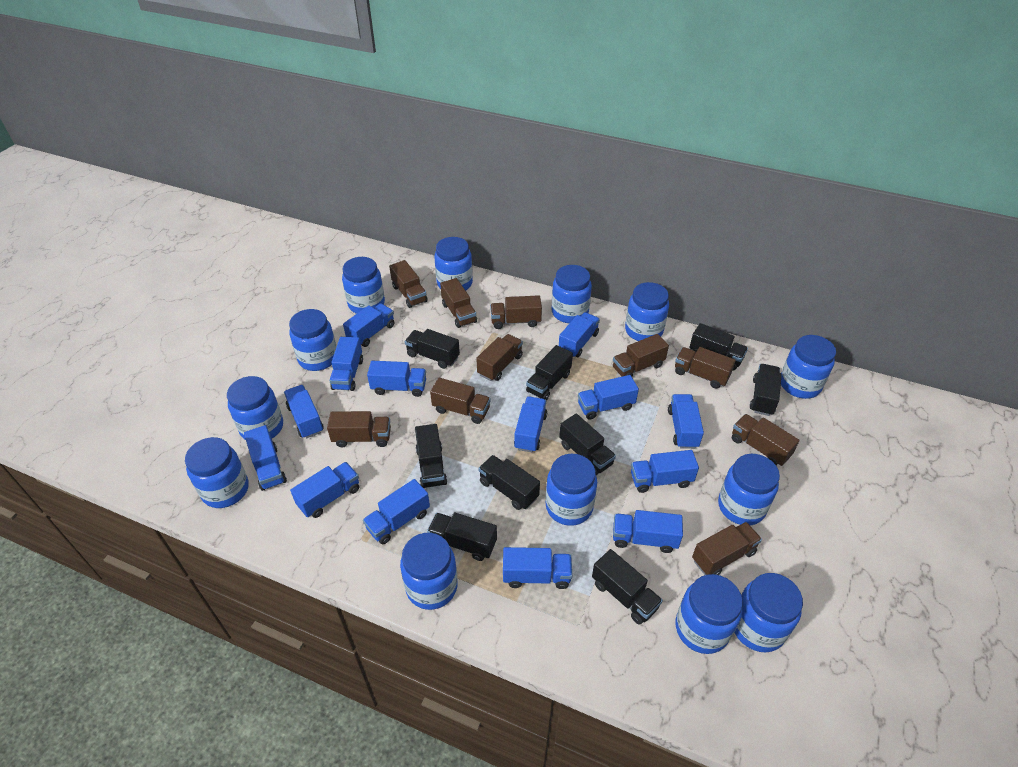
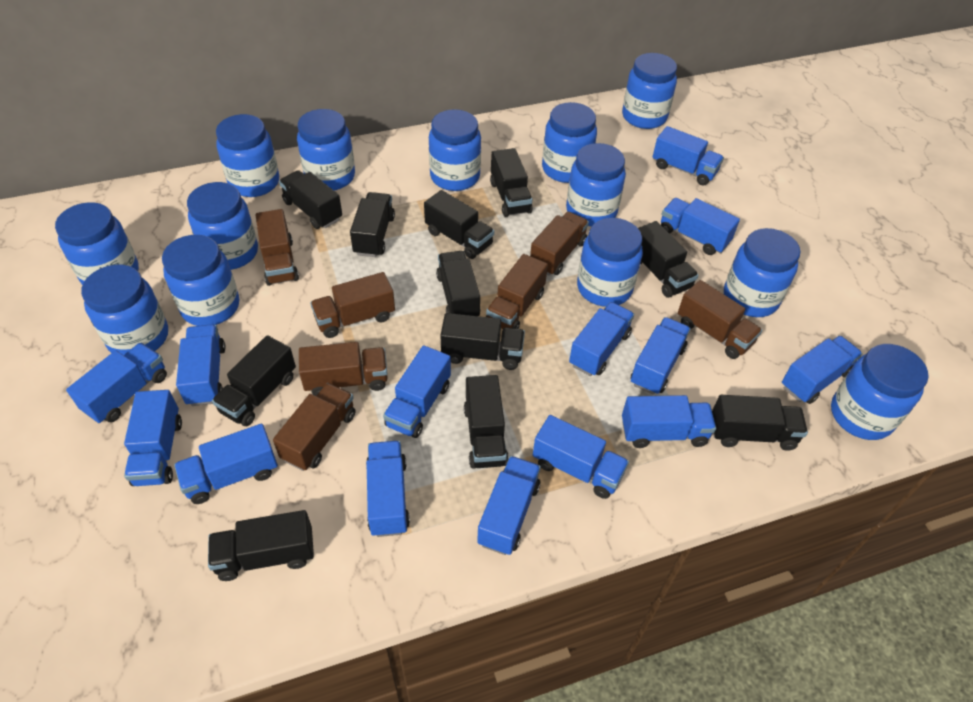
black truck: [405,329,460,369] [415,424,447,488] [427,512,497,561] [478,455,540,510] [526,345,573,400] [559,414,616,475] [592,549,663,625] [689,323,748,371] [750,364,782,416] = 9 -> [208,510,314,581] [212,335,296,426] [279,170,342,229] [350,192,395,257] [424,190,494,259] [436,251,480,316] [440,313,525,370] [464,375,509,468] [490,148,533,217] [638,221,699,298] [712,395,808,451] = 11
brown truck: [327,411,391,447] [389,260,428,308] [430,378,491,424] [440,278,477,328] [476,334,523,381] [490,295,542,329] [613,334,669,377] [675,347,736,389] [692,522,762,575] [732,414,799,466] = 10 -> [256,209,299,286] [273,383,355,471] [299,342,388,396] [310,272,395,338] [486,254,548,329] [530,212,589,276] [678,280,762,359] = 7

